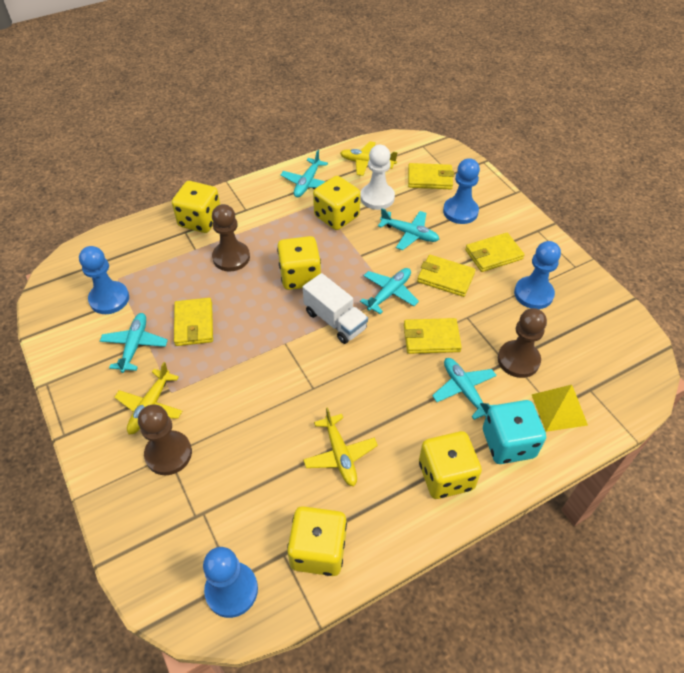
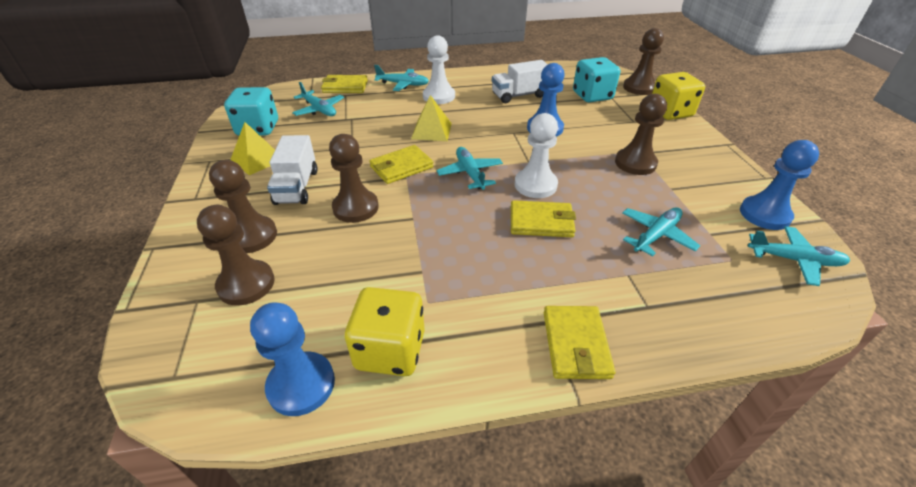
blue pawn: [79,246,129,314] [203,547,258,618] [443,158,480,224] [514,241,561,309] = 4 -> [250,302,335,416] [527,63,565,137] [740,140,819,230] = 3
brown pawn: [138,404,192,475] [212,204,250,272] [498,308,547,378] = 3 -> [197,205,275,306] [209,160,277,253] [329,134,379,223] [615,94,667,175] [623,28,664,95] = 5
turquoise dice: [483,400,546,464] = 1 -> [224,87,278,135] [573,57,620,103] = 2
white pawn: [360,145,395,210] = 1 -> [423,35,455,104] [515,113,558,198] = 2
white truck: [303,273,368,344] = 1 -> [267,135,318,205] [492,60,548,103] = 2
yellow dice: [172,181,220,233] [277,236,321,290] [287,506,347,576] [313,176,360,230] [419,431,482,499] = 5 -> [345,287,425,376] [652,72,705,120] = 2
yellow plane: [114,362,182,434] [303,407,378,486] [340,141,398,176] = 3 -> none = 0
yellow pyramid: [532,385,588,432] = 1 -> [230,122,275,175] [411,95,452,141] = 2
yellow wallet: [174,298,213,346] [404,318,462,354] [408,163,454,189] [417,255,475,297] [465,233,525,272] = 5 -> [321,75,368,93] [369,145,433,184] [511,200,576,237] [544,306,615,379] = 4

